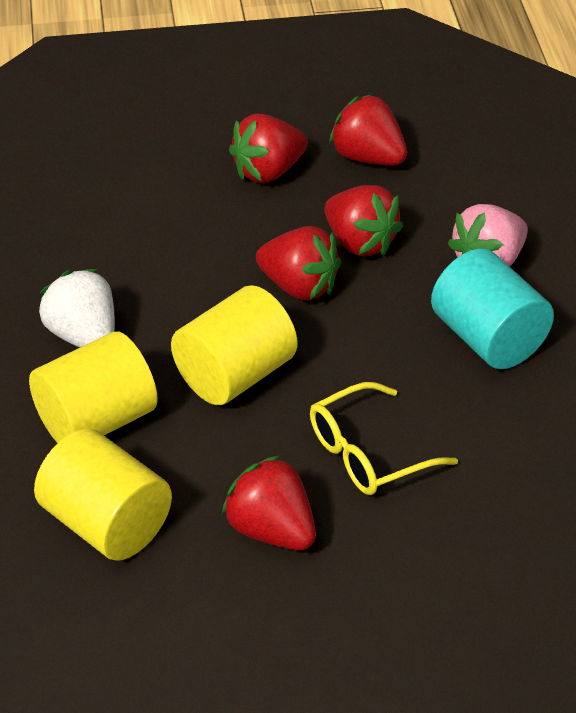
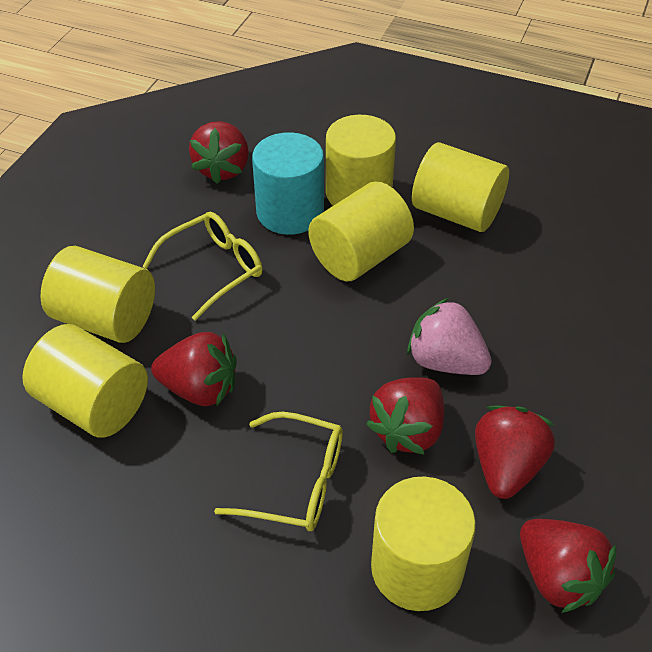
white strawberry: [38,269,115,348] = 1 -> none = 0
yellow cylinder: [29,332,158,443] [34,429,172,561] [171,285,297,405] = 3 -> [22,324,148,438] [41,246,155,343] [308,181,414,281] [326,115,396,206] [371,477,476,611] [412,142,509,232] = 6
yellow glasses: [310,382,458,495] = 1 -> [142,212,263,321] [214,412,343,531] = 2

